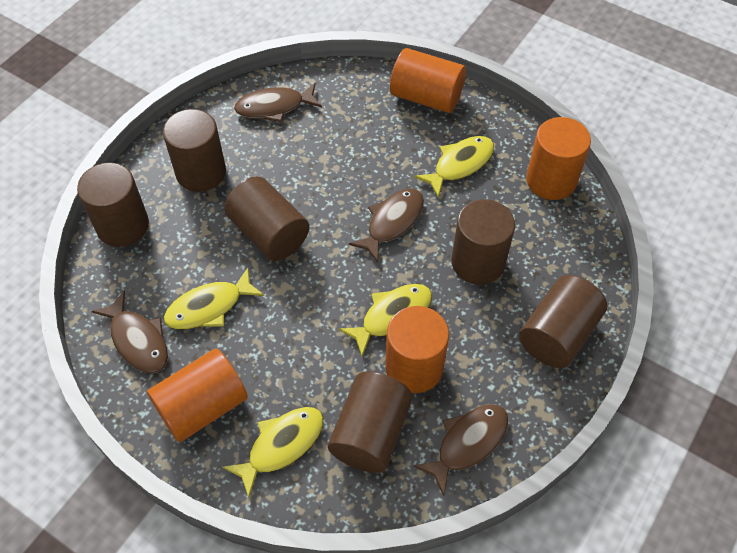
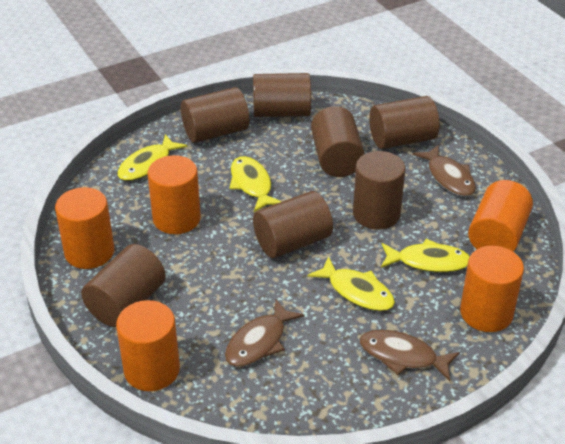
brown cylinder: [77,163,149,247] [163,109,226,192] [224,176,309,261] [328,371,413,473] [451,199,515,285] [519,275,607,368] = 6 -> [81,244,166,327] [181,87,249,143] [253,73,311,117] [253,191,333,258] [311,106,365,177] [353,151,405,230] [369,96,440,149] = 7
brown fish: [91,291,168,373] [234,83,322,123] [349,189,424,263] [413,404,508,496] = 4 -> [225,300,304,367] [360,330,460,381] [413,145,476,196] = 3
orange cylinder: [147,348,248,442] [385,306,449,393] [390,48,466,113] [526,117,591,200] = 4 -> [55,187,114,269] [116,300,180,391] [148,155,201,234] [460,246,524,332] [468,180,533,252] = 5

